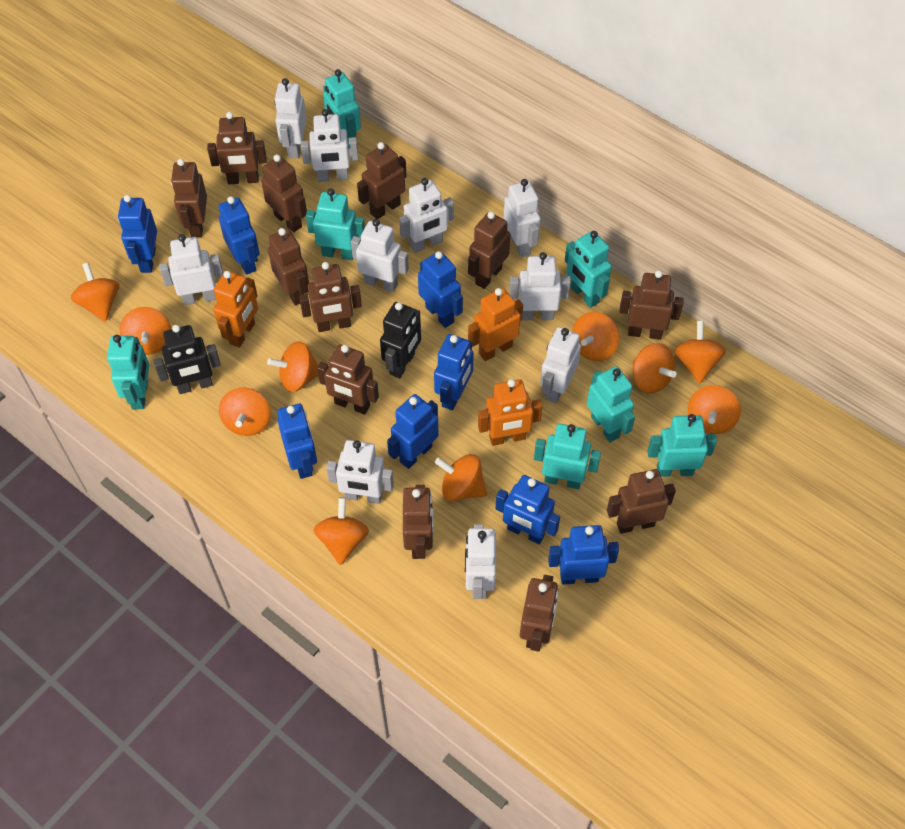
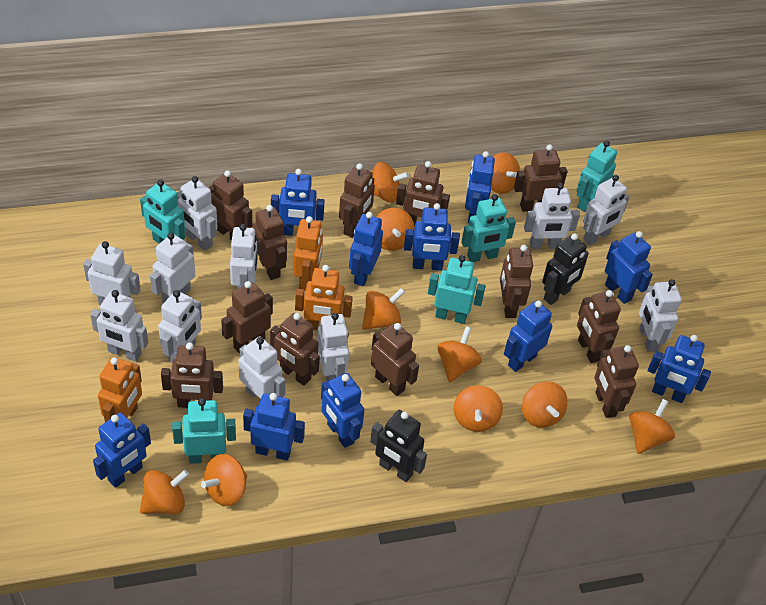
blue robot: [118,195,157,273] [218,196,260,275] [277,404,317,479] [387,394,439,469] [418,251,463,328] [434,334,474,410] [495,475,560,544] [548,525,619,585] = 8 -> [93,413,151,488] [243,393,305,461] [271,169,325,236] [321,373,364,448] [349,212,383,286] [404,203,460,271] [465,151,495,224] [504,300,552,372] [605,231,653,304] [648,335,711,403] = 10
turquoise robot: [107,335,149,409] [306,188,365,260] [323,69,361,148] [534,424,601,489] [565,231,612,308] [587,366,635,442] [647,414,717,477] = 7 -> [140,180,185,244] [172,398,236,464] [428,255,486,324] [461,194,516,262] [576,140,617,212] = 5
white robot: [159,234,223,305] [274,78,307,158] [301,109,358,182] [326,440,394,504] [351,219,409,292] [399,178,454,253] [465,524,496,599] [504,179,541,258] [509,252,571,320] [540,327,581,403] = 10 -> [83,241,141,305] [90,290,148,362] [150,233,195,303] [158,290,202,363] [177,176,218,251] [230,224,258,289] [238,336,285,400] [317,313,349,381] [524,183,580,249] [583,175,629,245] [639,279,682,352] = 11

